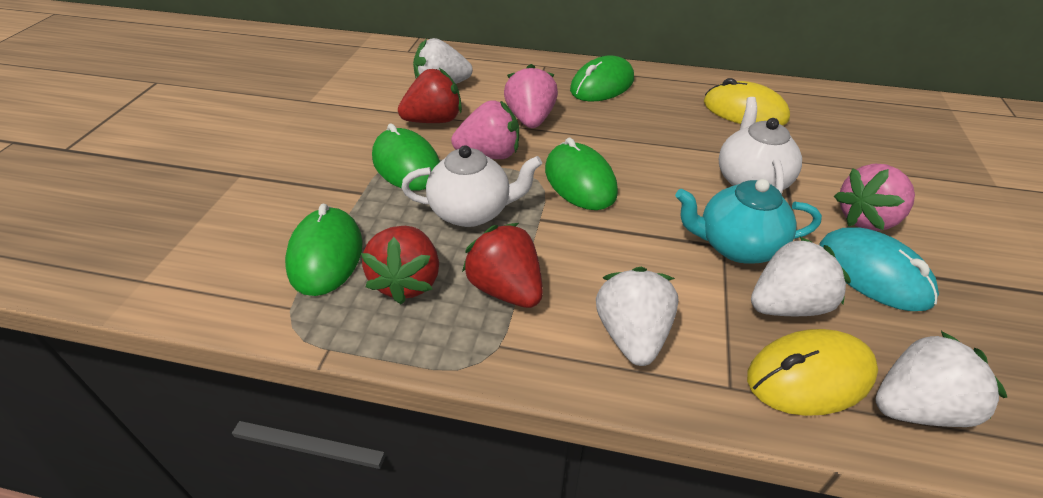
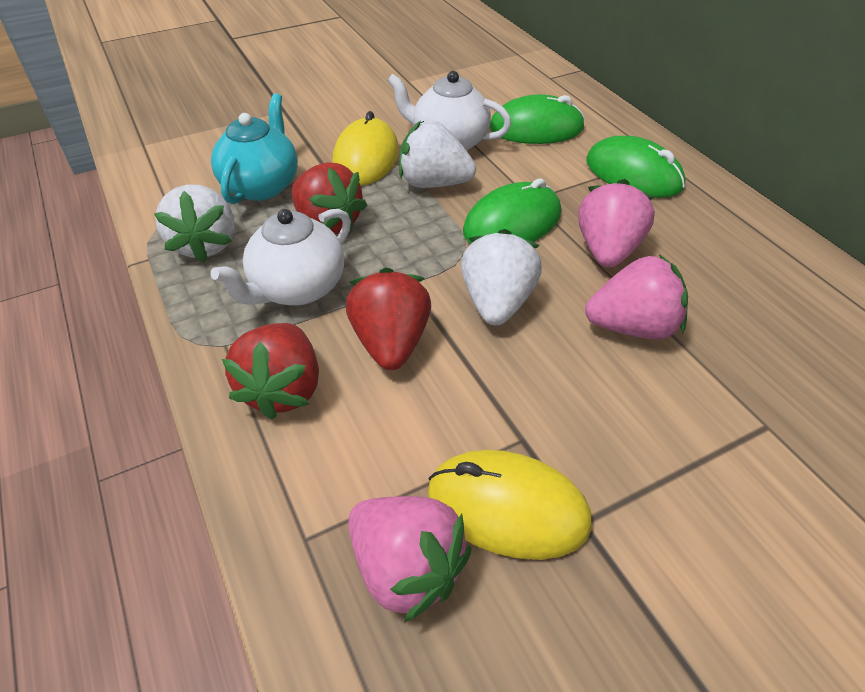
green mouse: [285,204,363,296] [372,123,440,190] [545,138,618,210] [570,56,634,102] = 4 -> [463,178,561,244] [490,94,585,144] [586,136,686,198] = 3
turquoise mouse: [820,227,939,311] = 1 -> none = 0
white strawberry: [413,38,473,84] [596,267,679,366] [751,236,851,316] [875,331,1007,427] = 4 -> [154,184,235,263] [399,121,476,188] [461,229,542,325] = 3

